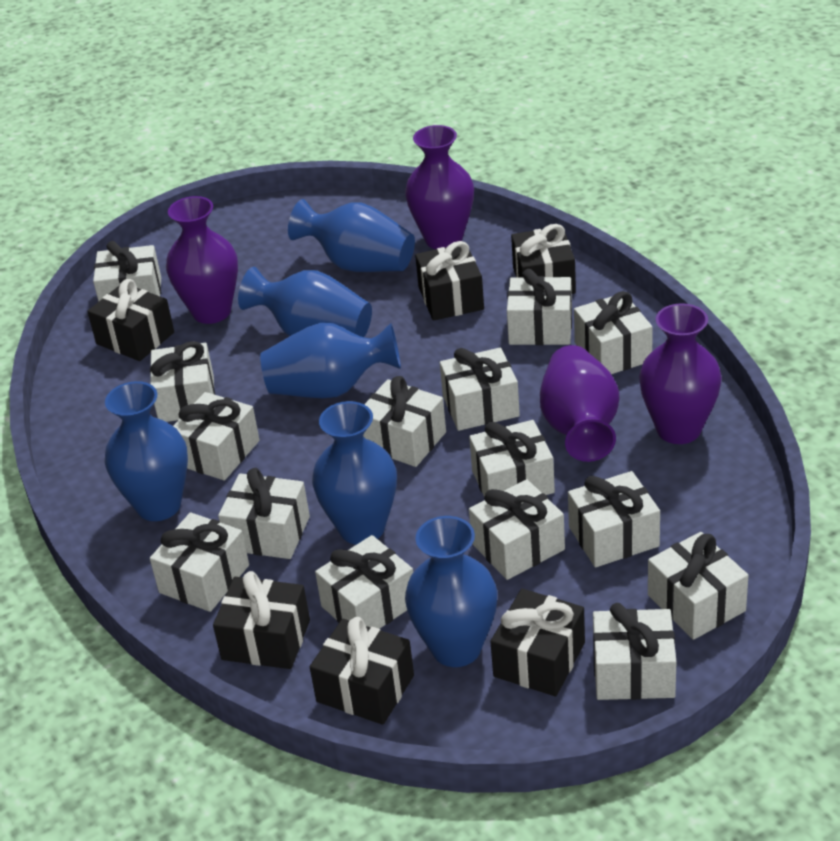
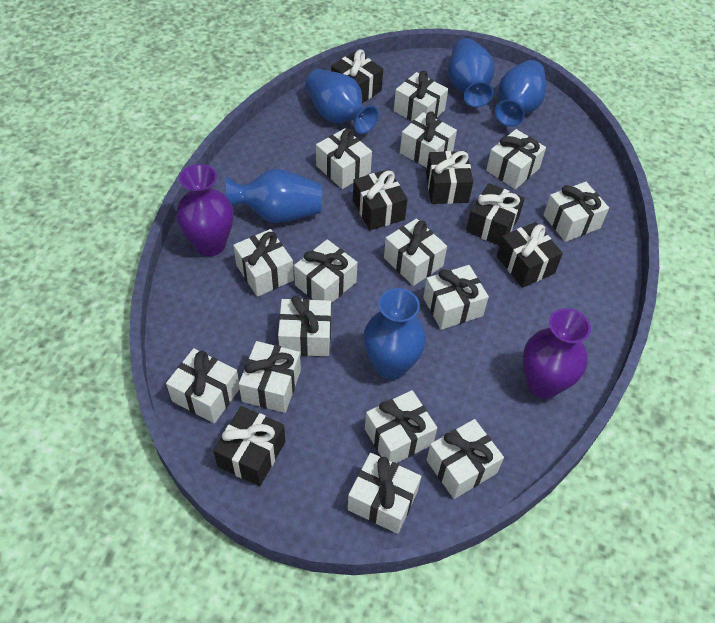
blue vase: [105,381,188,521] [238,267,372,337] [260,323,401,398] [288,199,415,272] [312,401,397,545] [405,516,498,667] = 6 -> [226,169,322,223] [305,69,379,134] [363,288,426,380] [448,38,495,107] [495,60,546,127] = 5
purple vase: [166,196,238,324] [405,125,474,249] [540,345,619,462] [639,303,722,444] = 4 -> [176,164,233,256] [523,308,591,399] = 2

